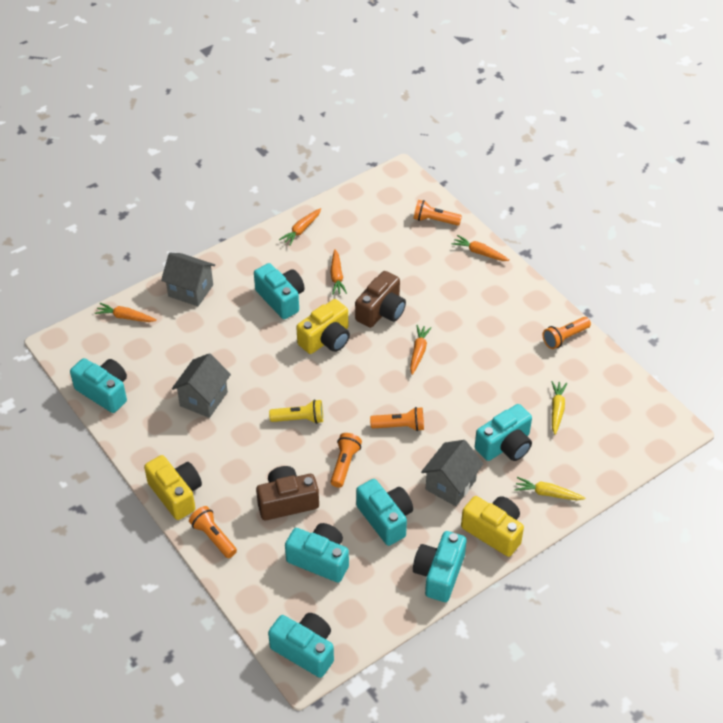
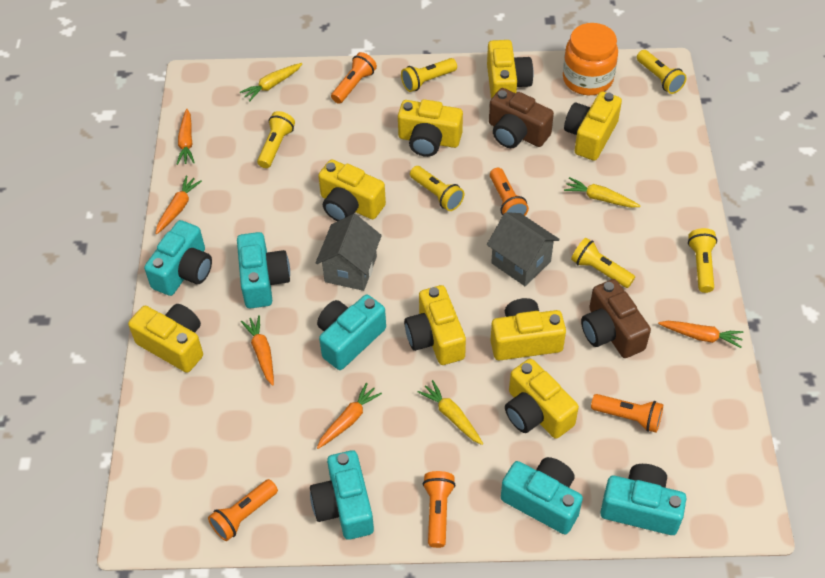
grey house: [161,253,215,306] [172,353,231,418] [421,440,484,506] = 3 -> [316,214,382,291] [487,212,560,286] = 2
orange jar: none = 0 -> [563,23,618,95] = 1
turquoise camera: [70,358,127,413] [254,263,305,319] [268,613,334,678] [285,523,349,583] [356,479,413,546] [413,531,467,602] [475,404,532,461] = 7 -> [144,220,212,296] [237,232,290,309] [310,450,374,540] [317,295,386,370] [501,457,583,534] [600,464,686,535] = 6
yellow camera: [144,455,202,520] [296,299,350,354] [461,496,524,557] = 3 -> [128,304,203,373] [318,160,386,221] [398,99,463,157] [404,285,466,365] [487,40,533,99] [490,298,566,361] [505,359,579,439] [564,92,622,161] = 8
yellow carrot: [514,477,585,500] [551,381,567,435] = 2 -> [240,63,302,102] [418,380,483,445] [564,177,641,208] = 3
yellow flashlight: [269,399,323,424] = 1 -> [257,111,295,168] [401,58,457,92] [410,166,464,211] [571,238,635,288] [637,50,687,94] [688,228,717,293] = 6

